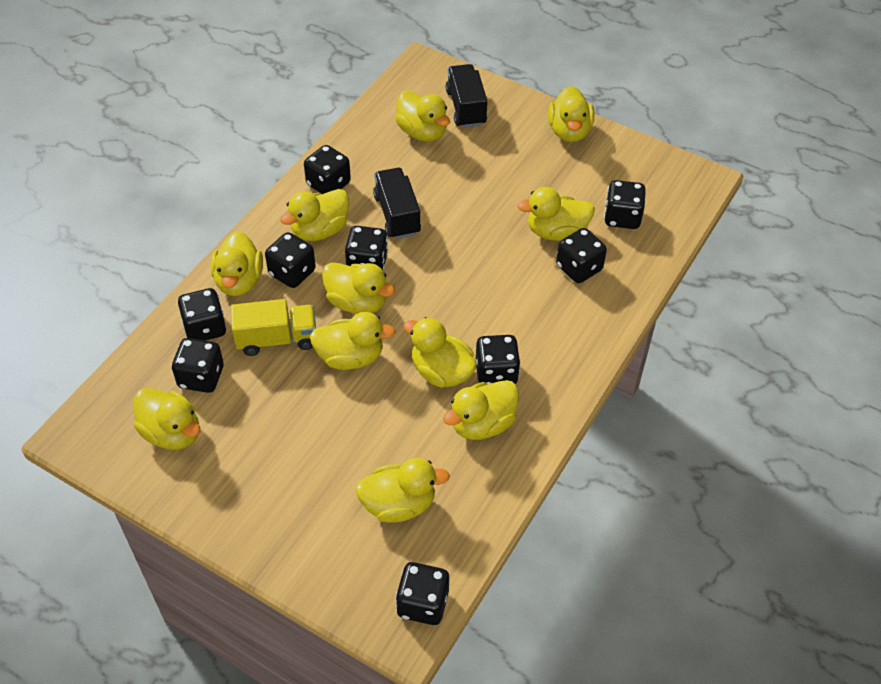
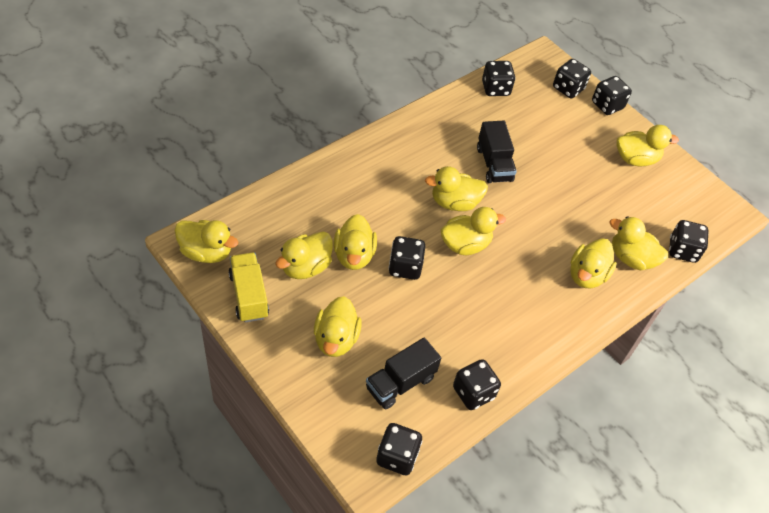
black dice: [172,338,224,393] [178,288,227,341] [265,232,316,288] [304,145,351,194] [345,226,388,270] [396,562,449,625] [476,335,521,385] [556,228,607,283] [604,180,646,229] = 9 -> [376,423,422,475] [388,236,425,280] [453,359,501,410] [482,61,516,96] [553,59,591,98] [592,76,632,115] [669,220,709,263] = 7
yellow duck: [133,388,201,450] [210,231,263,296] [280,189,349,241] [310,312,396,370] [322,262,395,314] [355,458,450,523] [395,91,450,142] [404,317,477,388] [443,380,519,440] [517,187,595,241] [548,86,594,142] = 11 -> [175,220,238,263] [275,231,333,279] [314,296,362,357] [334,214,377,270] [425,166,488,211] [441,207,506,255] [570,238,617,288] [609,216,668,270] [617,125,679,166] = 9

